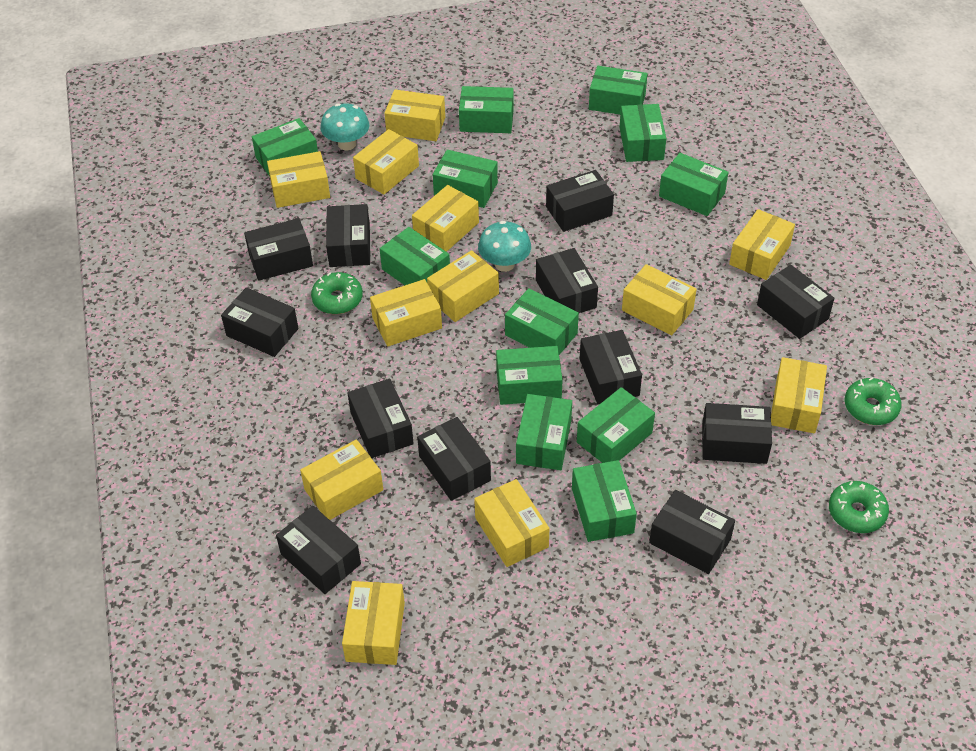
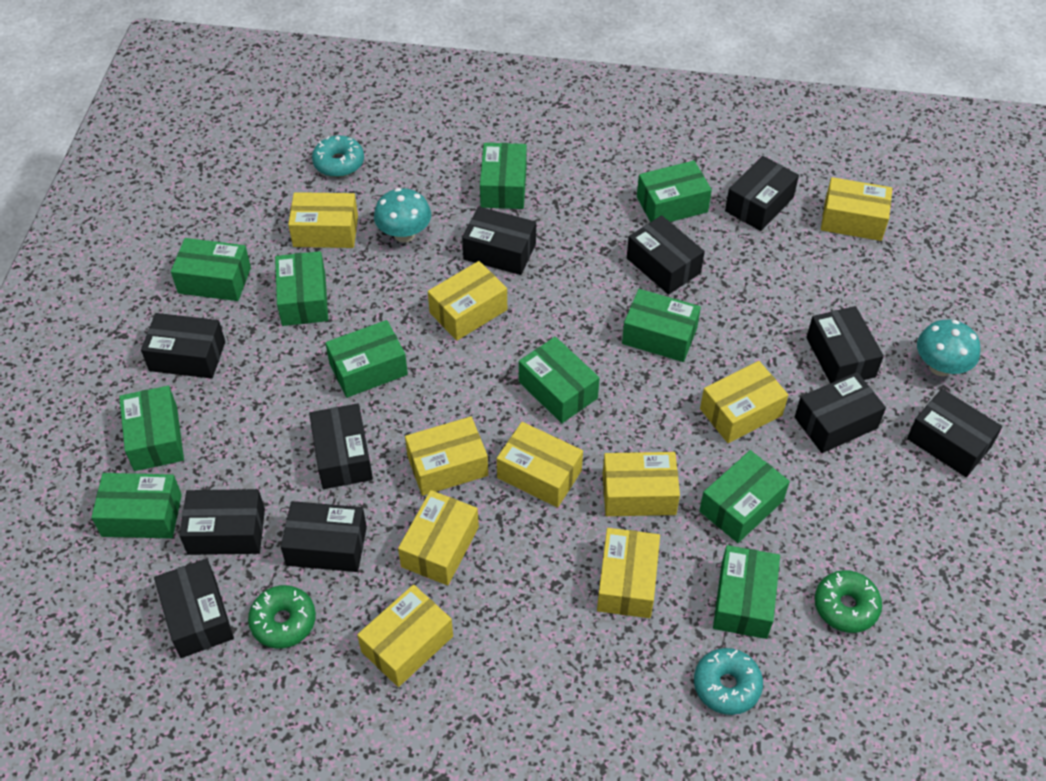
black box: [221,287,299,357] [244,218,313,281] [276,506,361,594] [326,204,370,267] [347,379,414,458] [417,417,491,501] [536,248,598,313] [546,170,614,232] [580,330,642,405] [649,490,735,574] [702,403,772,464] [757,265,834,339] = 12 -> [141,313,225,379] [154,559,234,658] [179,489,265,555] [281,501,367,572] [309,404,373,489] [462,206,536,275] [627,215,705,295] [725,156,799,231] [795,372,886,453] [806,306,884,383] [907,389,1002,477] = 11
green box: [252,118,318,177] [380,227,450,285] [433,150,498,208] [459,86,514,133] [496,346,563,405] [505,288,579,355] [516,394,572,470] [572,460,637,542] [577,387,655,463] [589,66,648,115] [620,104,666,162] [659,153,728,216] = 12 -> [91,473,182,538] [119,386,184,471] [171,238,251,301] [275,251,328,326] [325,320,408,398] [480,143,527,209] [519,337,600,423] [622,289,701,362] [637,160,712,222] [699,450,790,543] [713,545,780,639] = 11
green donut: [311,272,363,314] [829,481,889,533] [845,377,902,425] = 3 -> [248,585,316,649] [815,570,882,633] = 2
turquoise donut: none = 0 -> [312,136,364,177] [694,648,763,715] = 2
yellow box: [267,151,330,208] [300,439,383,520] [342,581,405,665] [353,129,419,194] [370,279,442,347] [384,90,445,141] [412,185,479,252] [427,250,499,322] [474,479,549,567] [622,264,697,335] [729,209,795,280] [771,357,827,433] = 12 -> [288,192,358,248] [357,584,453,687] [398,490,479,586] [405,416,488,496] [428,261,507,341] [497,422,583,508] [597,528,660,618] [603,452,680,516] [700,361,788,443] [821,177,893,241] = 10

